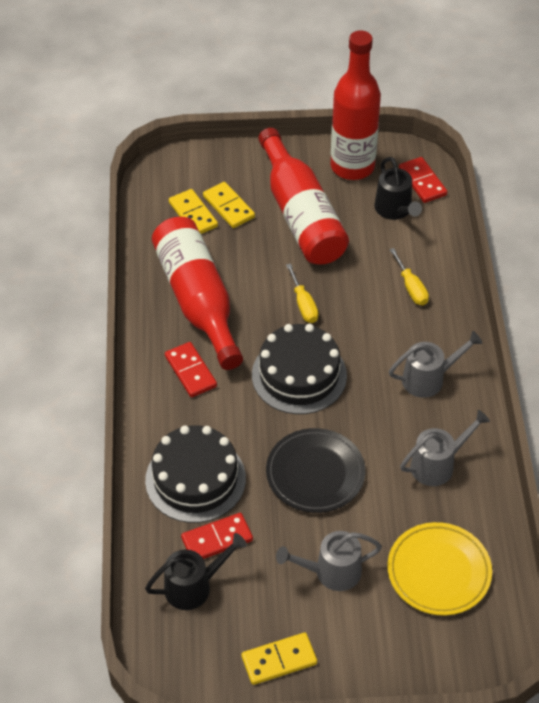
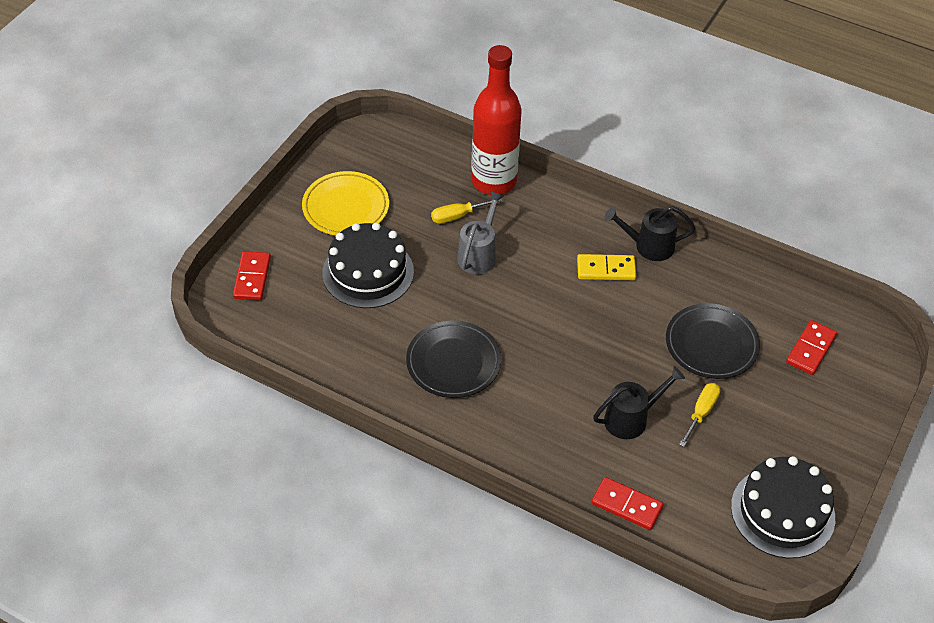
black plate: [266,428,365,513] = 1 -> [406,321,501,398] [666,303,760,379] = 2
grey watering can: [276,531,382,591] [389,331,483,398] [400,410,490,486] = 3 -> [457,191,504,274] = 1
red bottle: [152,217,243,370] [258,128,349,264] [331,30,381,180] = 3 -> [471,45,522,195] = 1
yellow domino: [169,189,218,234] [203,182,255,228] [241,632,317,685] = 3 -> [577,254,636,280] = 1

